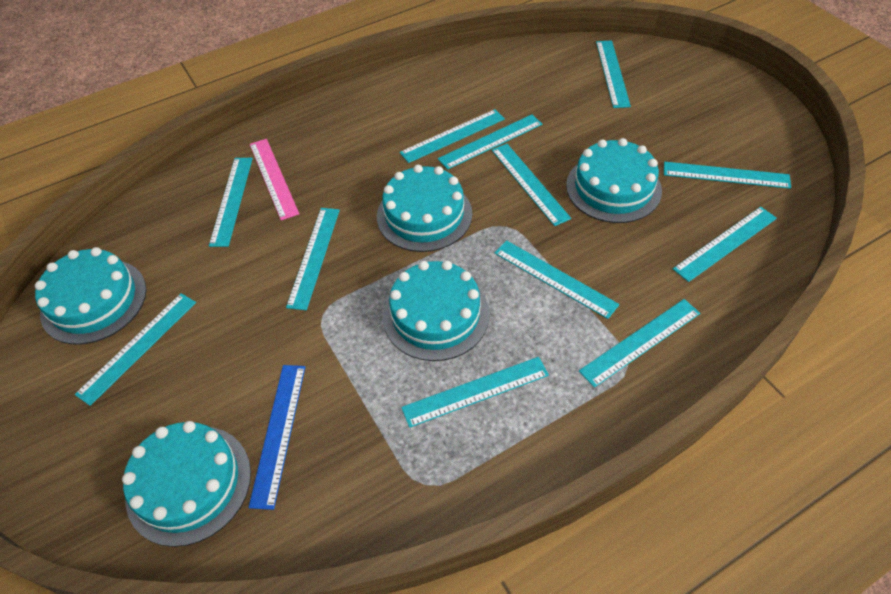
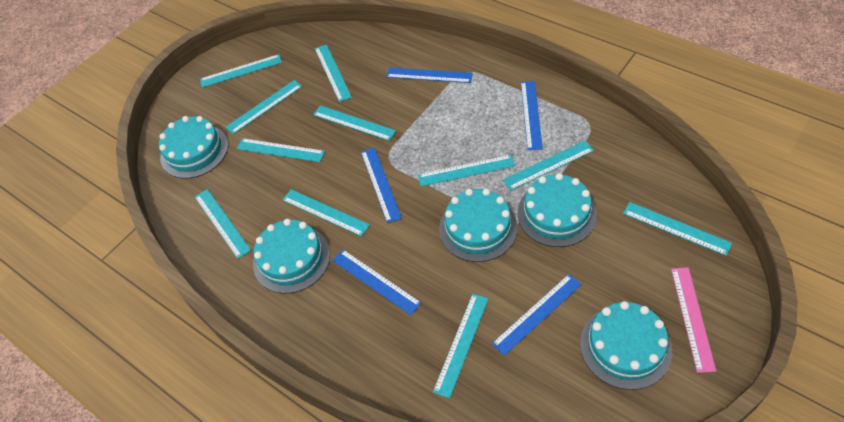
blue ruler: [249,365,305,510] = 1 -> [332,249,422,315] [361,147,402,223] [386,67,473,83] [492,274,582,356] [521,81,543,150] = 5
turquoise ruler: [75,293,196,406] [209,158,253,247] [286,208,340,310] [399,109,505,163] [401,357,549,428] [438,114,542,170] [492,144,571,226] [495,240,619,319] [579,299,700,388] [596,40,631,108] [664,162,791,189] [673,207,777,282] = 12 -> [195,189,251,259] [200,54,282,88] [225,80,302,134] [237,138,325,162] [283,189,370,237] [313,105,396,141] [315,44,352,102] [418,155,515,186] [433,294,489,398] [503,141,594,191] [623,202,732,256] = 11

